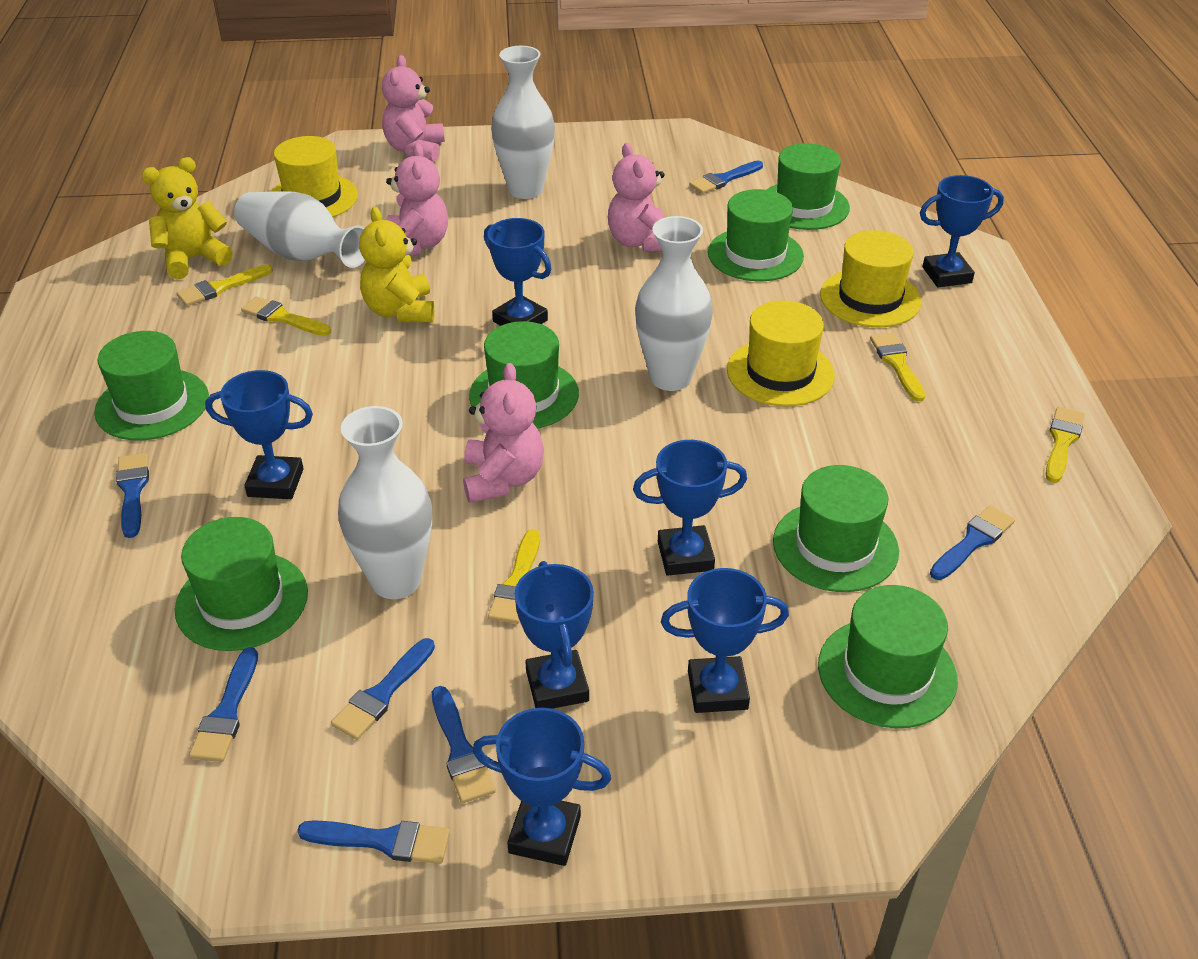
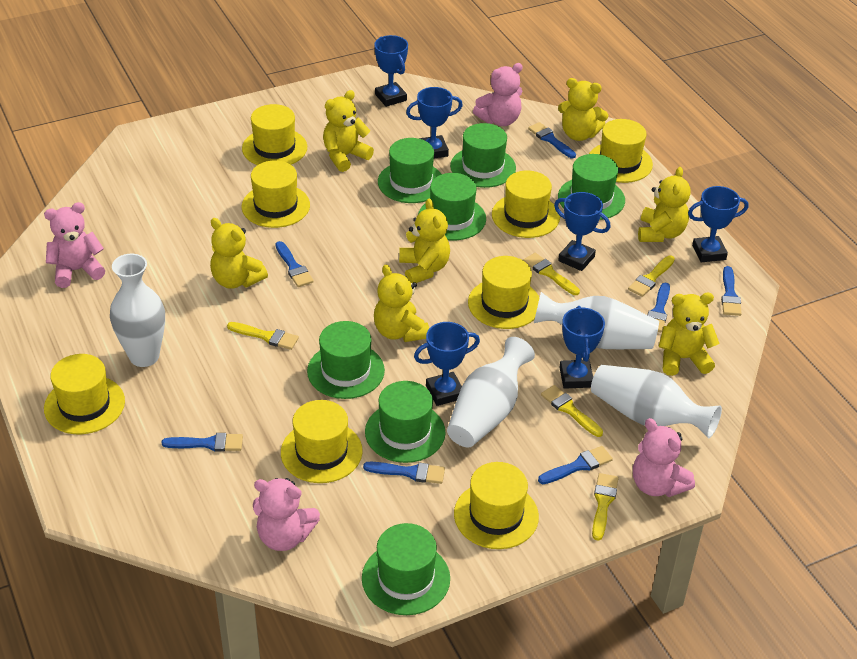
blue trophy: [205,370,313,499] [473,708,611,866] [484,218,551,326] [514,561,594,709] [633,440,747,576] [661,568,789,713] [920,175,1004,287] = 7 -> [374,35,408,107] [406,87,463,158] [414,322,480,406] [554,192,610,271] [559,306,605,389] [688,186,748,263] = 6
yellow hat: [270,136,358,217] [727,300,835,407] [820,230,921,327] = 3 -> [44,354,125,434] [242,104,307,165] [242,160,310,228] [281,400,363,483] [454,462,539,549] [468,256,539,329] [492,171,560,238] [589,119,653,183] = 8
yellow teddy bear: [142,157,233,279] [359,207,435,322] = 2 -> [210,218,268,289] [323,90,374,172] [374,265,429,342] [399,199,450,283] [558,78,608,141] [638,167,691,242] [658,293,720,376] = 7

